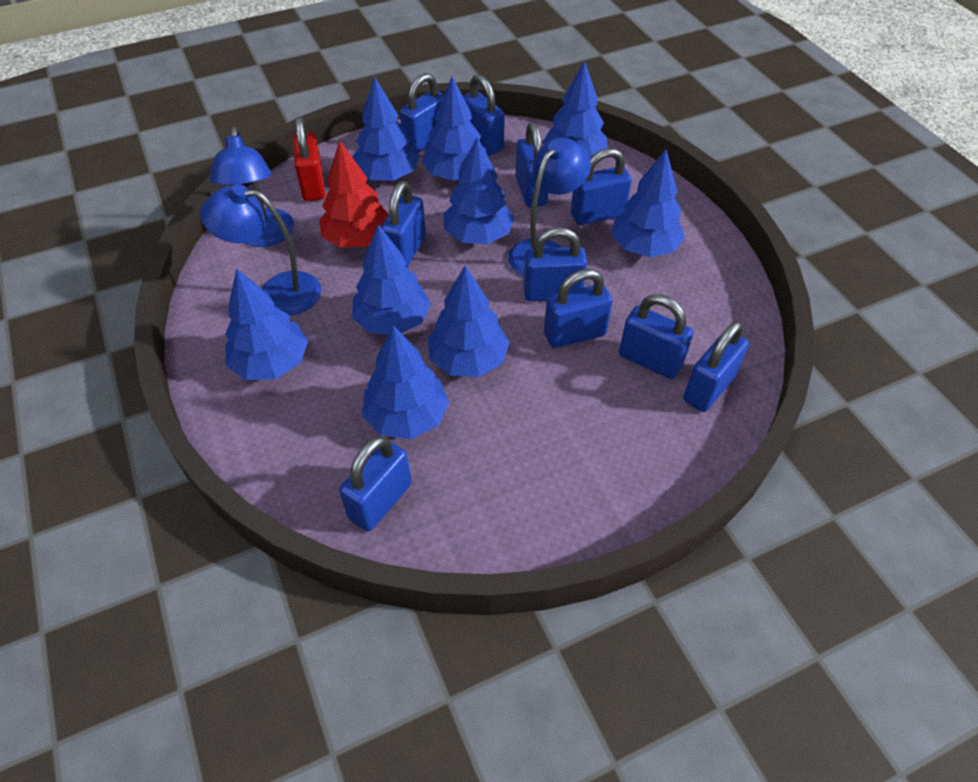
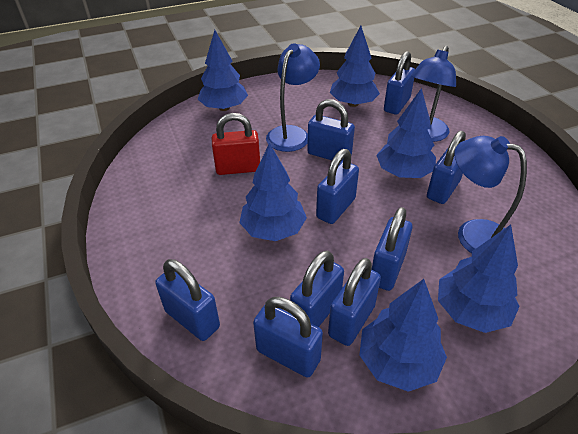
blue padlock: [339,436,412,532] [381,181,426,268] [400,73,444,153] [463,74,505,156] [516,122,548,208] [523,227,587,301] [544,269,613,348] [571,148,632,225] [619,294,693,379] [683,321,749,412] = 10 -> [155,259,220,341] [253,297,323,378] [290,251,344,327] [307,99,355,161] [316,149,359,224] [328,258,381,346] [371,207,412,291] [384,51,415,115] [427,131,466,204] = 9
blue tree: [225,268,308,380] [352,224,431,335] [353,77,419,181] [362,325,449,439] [422,76,487,181] [428,265,509,377] [443,137,515,244] [542,61,608,158] [611,149,685,257] = 9 -> [198,30,248,111] [239,143,307,241] [330,26,380,107] [359,279,447,392] [376,88,436,178] [438,225,520,333] = 6
red tree: [319,141,389,247] = 1 -> none = 0

